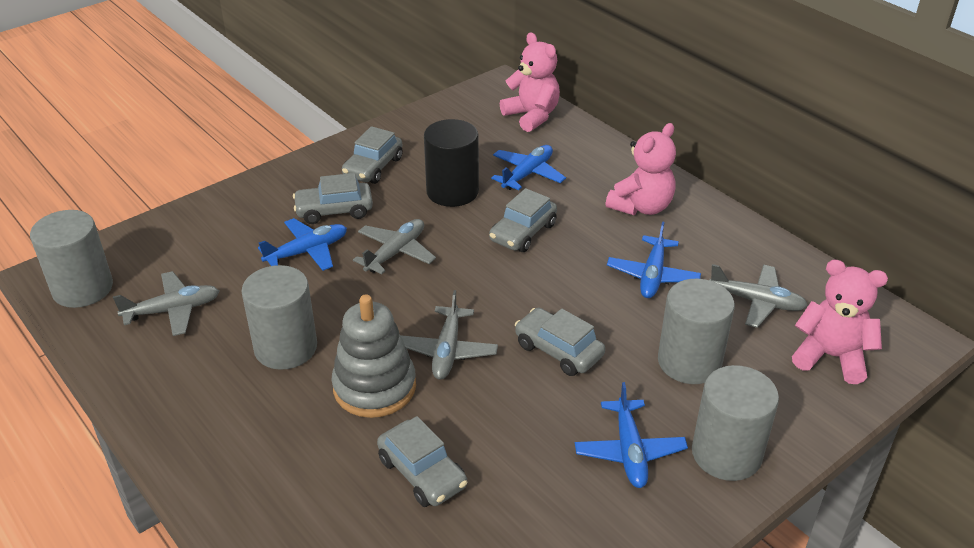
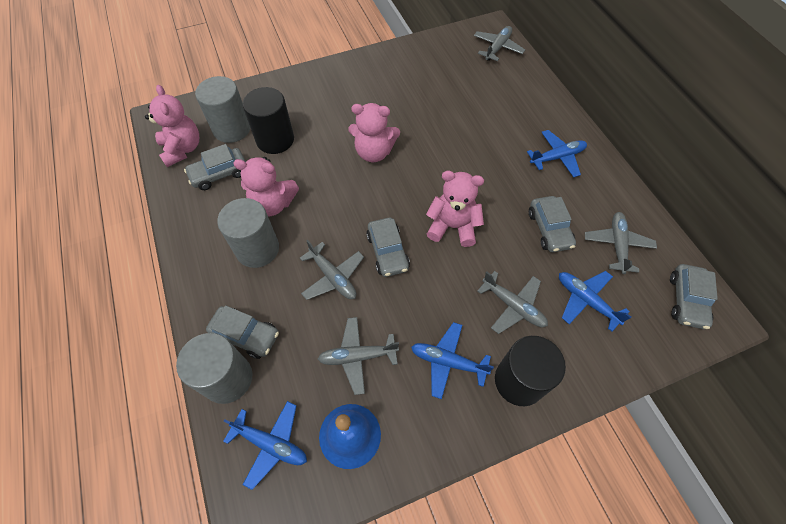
black cylinder: [424,119,479,207] = 1 -> [243,87,294,154] [495,336,566,406] = 2
blue bell: none = 0 -> [319,404,381,469] = 1
grey cylinder: [30,210,113,308] [241,265,317,370] [658,279,735,384] [692,365,779,481] = 4 -> [176,333,253,404] [195,76,250,143] [217,198,279,268] = 3
grey plane: [113,271,219,336] [353,219,436,274] [401,290,498,380] [709,264,808,328] = 4 -> [300,240,364,300] [318,317,399,395] [474,26,525,61] [477,271,548,334] [585,212,657,274] = 5
grey stacking toy: [331,295,416,418] = 1 -> none = 0
pink teddy bear: [500,32,560,132] [605,123,676,215] [792,259,888,384] = 3 -> [145,85,199,167] [233,157,299,216] [348,103,400,162] [426,171,484,247] = 4

